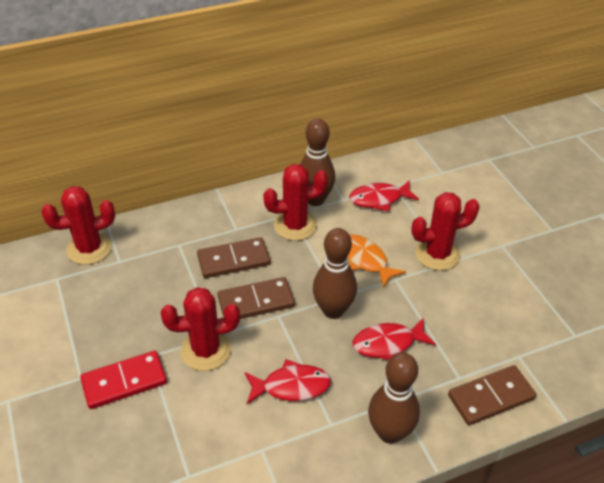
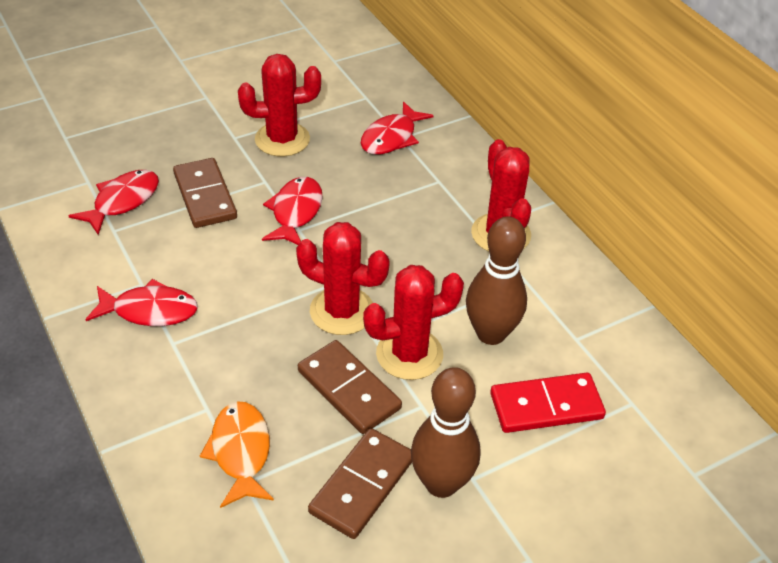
brown bowling pin: [301,119,335,206] [313,228,357,319] [368,352,420,444] = 3 -> [411,367,480,498] [466,216,527,345] = 2
red fish: [245,359,331,404] [349,180,419,211] [353,318,436,360] = 3 -> [68,170,159,235] [85,279,198,326] [262,177,323,245] [361,101,434,155] = 4

